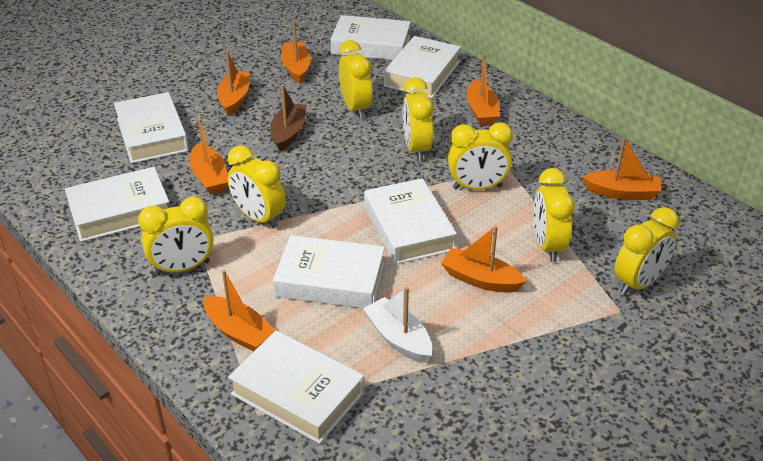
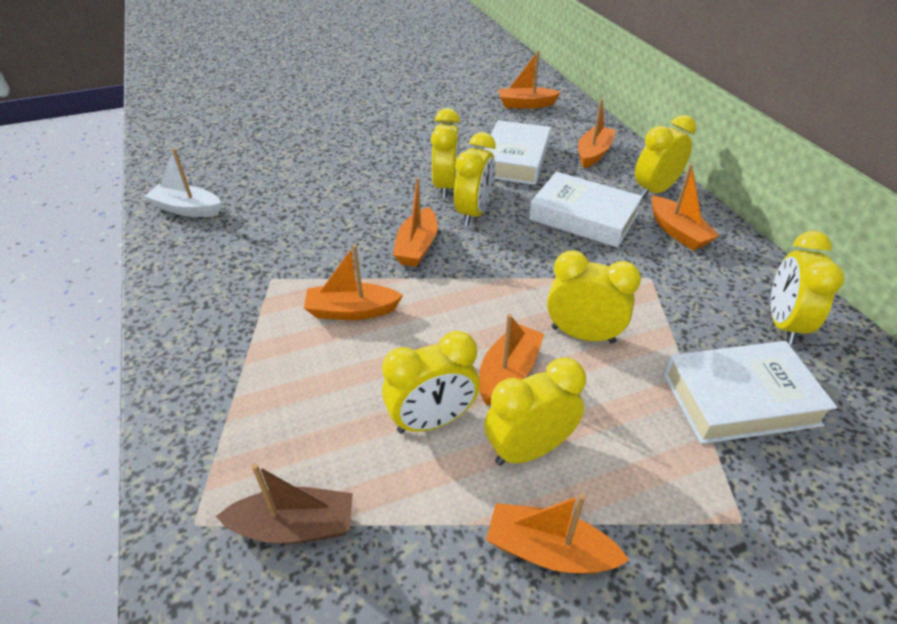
white book: [65,167,169,242] [114,92,189,163] [228,330,364,444] [273,235,385,308] [330,15,411,60] [364,178,457,265] [384,36,461,98] = 7 -> [484,120,551,185] [529,172,643,248] [663,341,837,444] = 3

